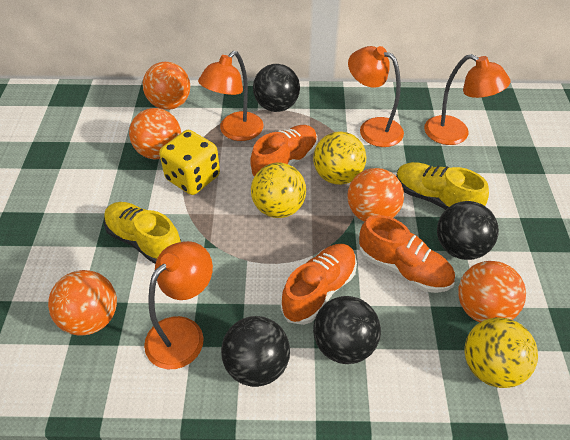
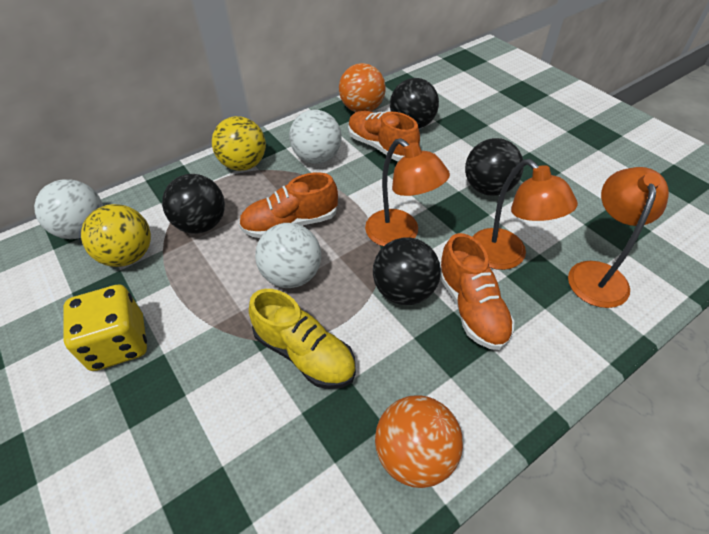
orange ball: [48,270,117,336] [129,108,181,159] [143,62,190,110] [347,168,404,222] [458,261,526,323] = 5 -> [339,63,386,112] [375,395,463,488] = 2
orange lamp: [144,241,213,369] [198,51,263,141] [348,46,404,147] [424,54,511,145] = 4 -> [365,138,450,246] [473,159,578,270] [568,167,669,308] = 3
white ball: none = 0 -> [34,179,103,239] [255,223,321,288] [289,110,342,164] = 3
yellow ball: [251,163,306,218] [313,131,366,185] [464,317,538,388] = 3 -> [81,204,151,267] [212,116,266,171] = 2
yellow shoe: [104,202,181,264] [396,162,489,210] = 2 -> [249,289,356,389] = 1

